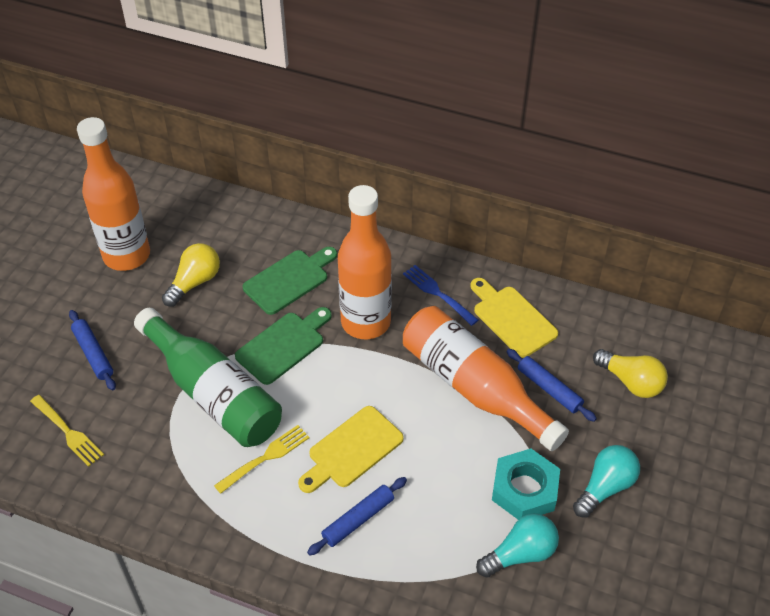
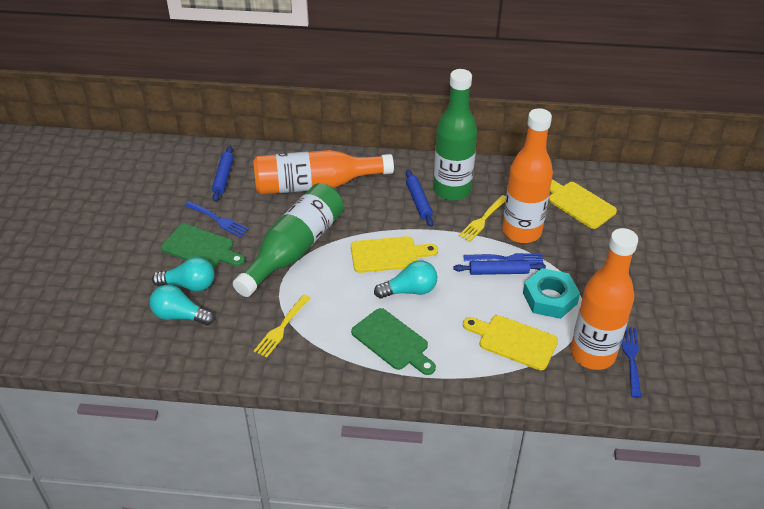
blue fork: [403,265,478,326] = 1 -> [184,201,249,237] [463,253,544,265] [622,327,641,398] = 3
green bottle: [134,308,282,447] = 1 -> [233,183,344,297] [433,69,477,201] = 2
turquoise light bulb: [476,514,559,578] [573,445,640,518] = 2 -> [150,285,215,325] [152,257,214,292] [374,260,437,299] = 3
yellow cutting board: [298,406,404,493] [470,278,558,358] = 2 -> [351,236,438,273] [463,315,558,370] [549,179,617,229] = 3
yellow light bulb: [162,243,220,307] [593,349,668,398] = 2 -> none = 0

